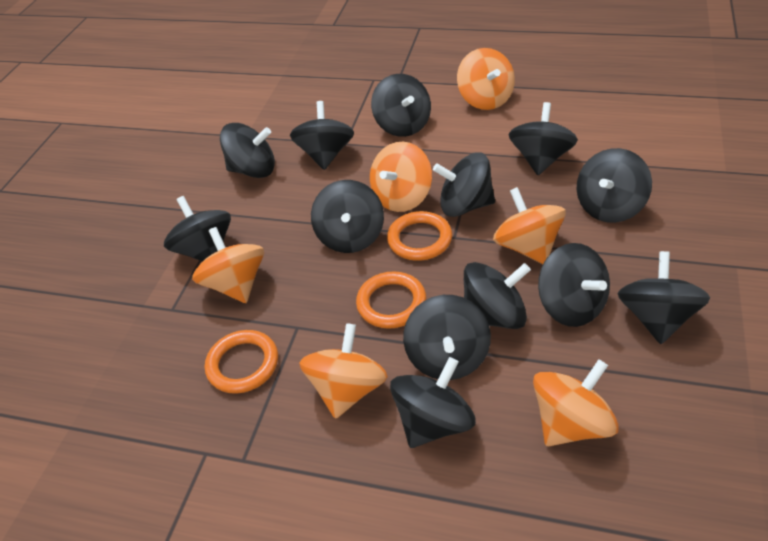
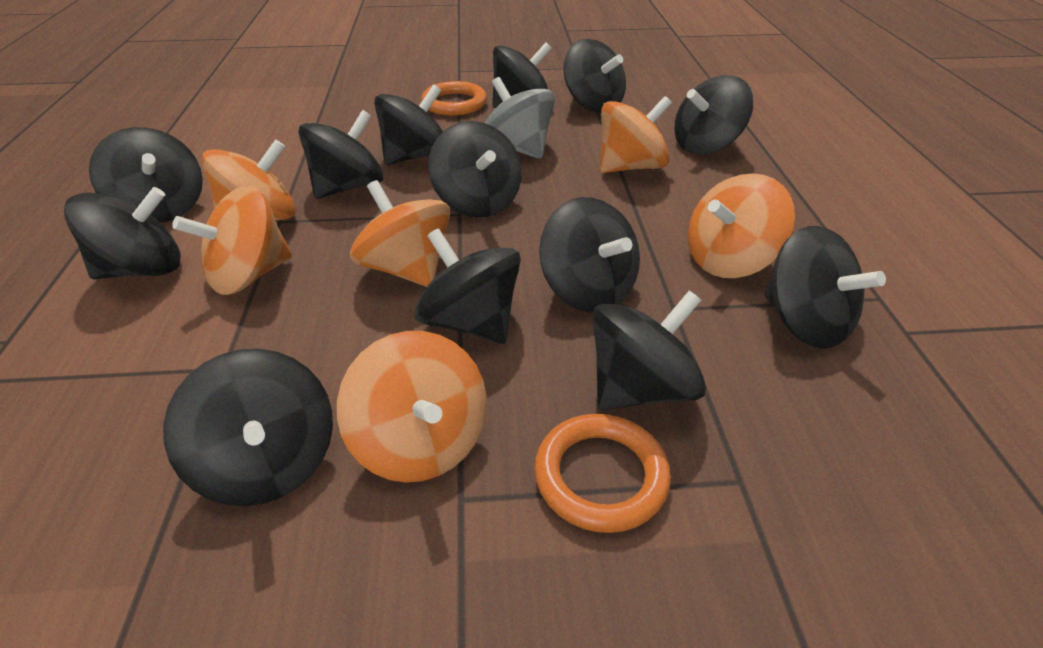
grey spinning top: none = 0 -> [485,77,555,159] = 1
orange ring: [205,330,278,394] [356,272,426,329] [387,211,452,261] = 3 -> [421,81,487,116] [534,414,671,533] = 2

